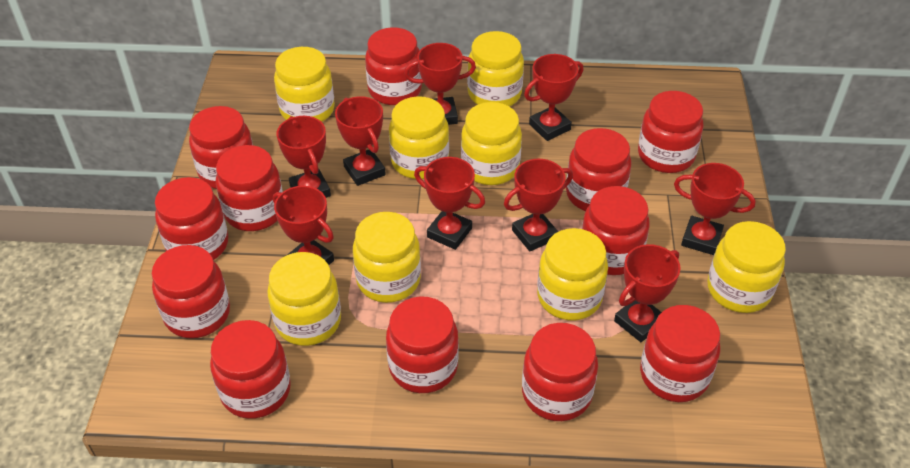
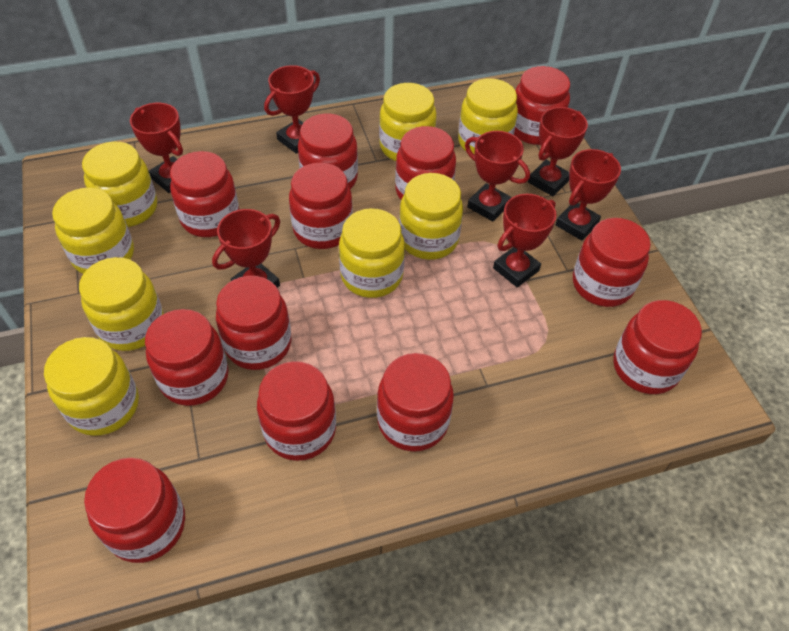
red trophy: [273,186,334,265] [277,116,331,198] [335,96,386,186] [404,43,476,125] [414,157,485,250] [504,159,573,251] [524,54,583,141] [614,244,681,342] [674,163,756,255] = 9 -> [130,103,183,193] [212,209,280,288] [264,65,320,154] [465,131,530,222] [493,194,557,287] [528,107,588,196] [556,149,621,241] = 7

